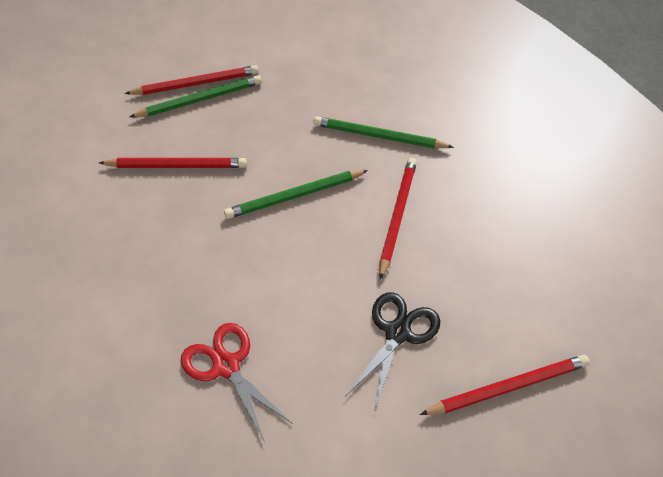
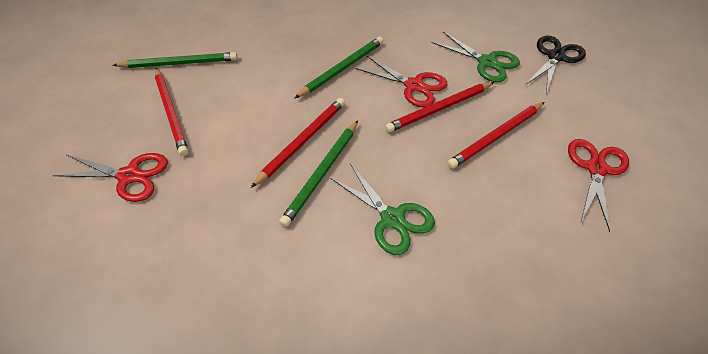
green scissors: none = 0 -> [331,164,435,255] [431,32,520,82] = 2
red scissors: [181,323,293,442] = 1 -> [53,153,168,202] [355,56,447,107] [568,139,629,232] = 3

